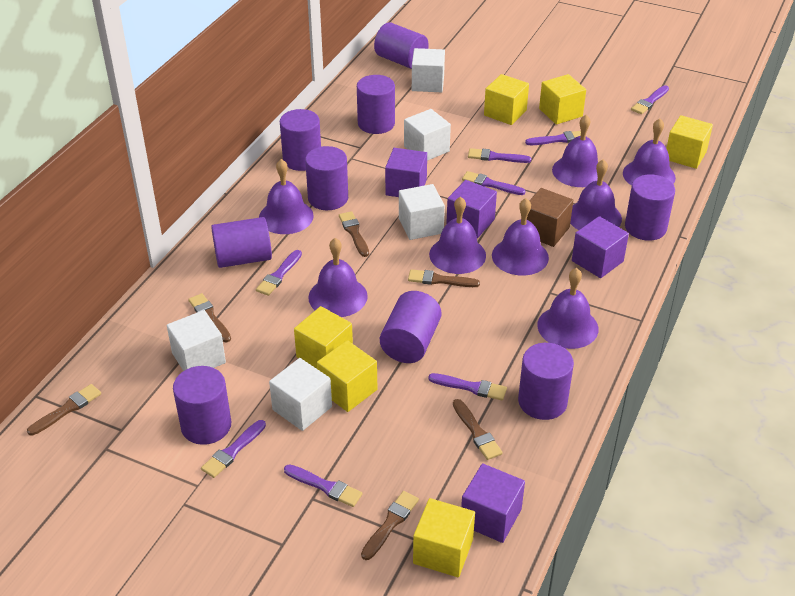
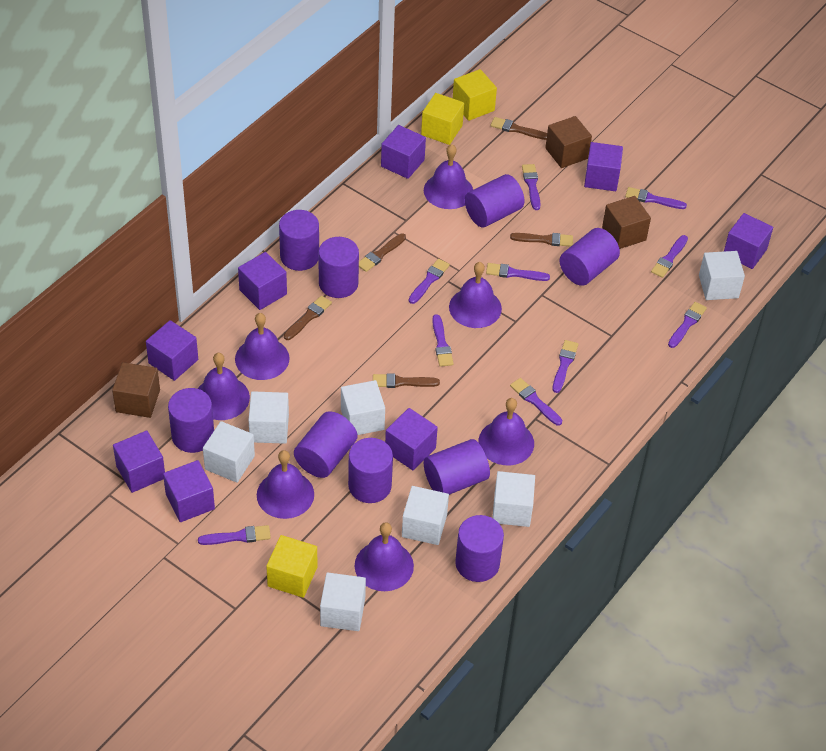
brown brush: [27,384,101,436] [188,293,231,342] [339,211,369,257] [361,491,419,560] [408,269,480,287] [453,399,503,460] = 6 -> [284,296,332,340] [359,233,406,272] [373,373,440,388] [491,117,547,140] [510,233,573,247] = 5
brown cube: [527,188,573,247] = 1 -> [112,362,160,418] [545,116,592,168] [602,196,651,249] = 3
purple bell: [259,159,314,234] [308,238,368,317] [429,196,486,274] [492,198,549,276] [537,268,598,349] [552,115,598,187] [570,159,622,230] [623,119,676,186] = 8 -> [198,353,250,420] [235,313,289,380] [257,450,314,519] [355,522,414,591] [424,144,473,209] [449,262,502,328] [478,398,534,465] = 7
purple brush: [201,420,266,478] [256,250,302,296] [284,464,362,507] [428,373,507,400] [462,171,525,195] [468,148,531,163] [525,131,581,145] [631,85,669,114] = 8 -> [198,525,271,545] [409,259,450,304] [432,314,454,367] [486,263,550,281] [510,378,562,426] [522,164,541,210] [552,340,578,393] [625,187,687,209] [651,235,688,278] [668,302,707,348] = 10
purple cube: [385,148,427,197] [446,180,497,238] [461,463,525,543] [572,216,629,278] = 4 -> [113,430,165,493] [146,320,198,381] [163,460,215,522] [238,252,287,310] [381,125,426,179] [385,408,438,470] [584,142,623,191] [724,213,773,269] = 8
white cube: [167,310,226,371] [269,358,332,431] [399,184,445,240] [404,109,451,161] [412,48,445,92] = 5 -> [203,421,255,483] [248,391,289,444] [320,572,366,631] [341,380,385,435] [402,486,449,545] [492,471,535,527] [699,251,745,300] = 7
yellow cube: [294,306,353,369] [317,340,377,412] [413,498,475,577] [484,74,529,125] [539,74,586,125] [666,115,713,169] = 6 -> [266,535,317,598] [421,93,464,145] [453,69,497,121] = 3

